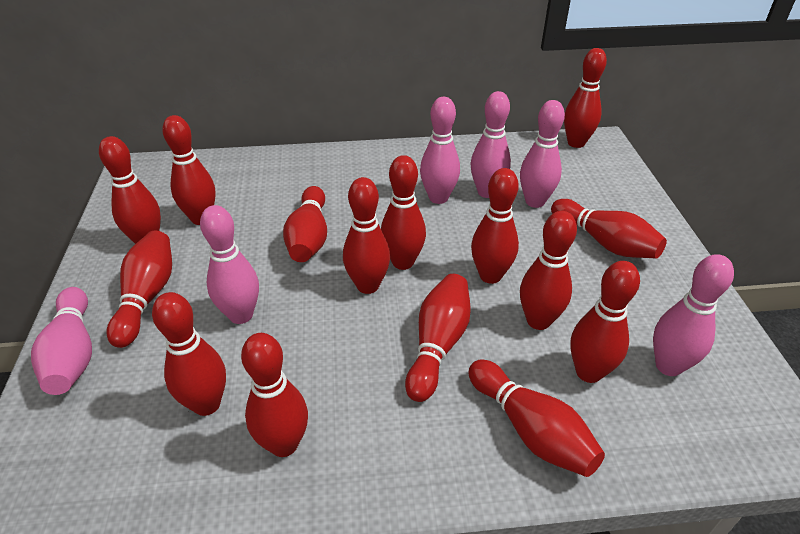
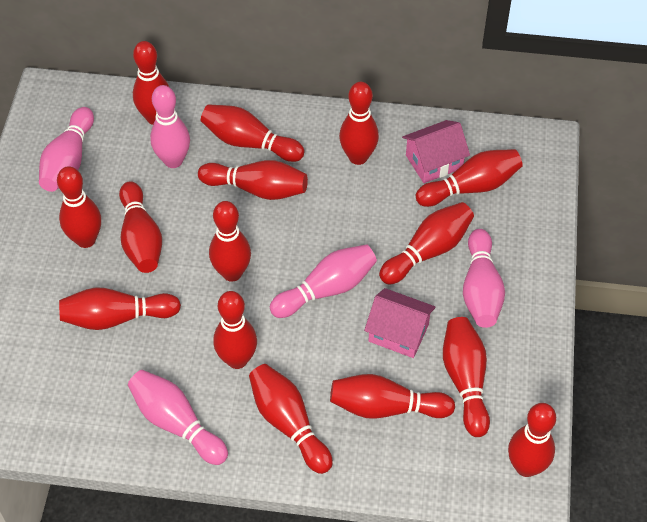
pink bowling pin: [31,287,92,395] [200,205,259,324] [420,97,460,204] [471,91,511,198] [520,100,565,208] [653,254,734,376] = 6 -> [39,107,94,192] [128,370,228,465] [150,85,190,168] [270,244,377,318] [463,229,505,328] = 5
pink house: none = 0 -> [364,288,436,358] [402,120,470,183] = 2

